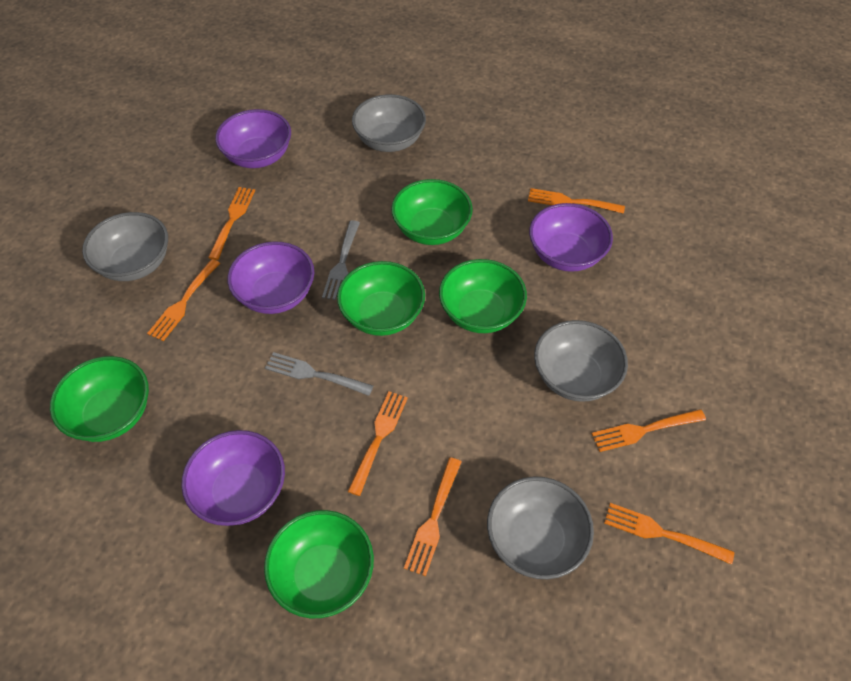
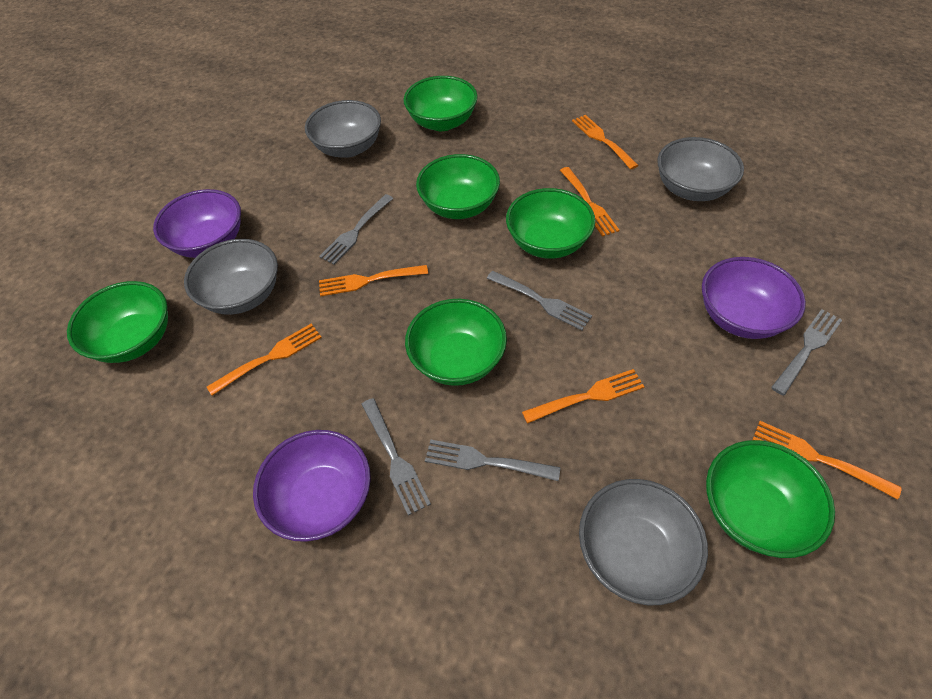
green bowl: [50,356,149,442] [264,510,374,618] [337,261,425,336] [391,179,473,245] [439,259,527,333] = 5 -> [67,281,168,363] [403,76,478,131] [405,299,507,386] [416,154,500,219] [506,188,595,259] [706,440,835,558] = 6
grey fork: [265,352,373,396] [322,220,360,300] = 2 -> [319,194,394,264] [361,398,431,516] [425,440,560,481] [487,271,592,331] [771,309,842,396] = 5
orange fork: [147,259,220,341] [208,187,255,260] [348,391,408,496] [404,457,461,576] [528,188,625,214] [592,409,706,452] [604,503,734,565] = 7 -> [207,324,322,396] [319,265,428,296] [522,369,645,424] [560,167,619,237] [572,115,639,169] [752,421,901,500] = 6
purple bowl: [181,430,285,526] [215,109,291,168] [228,241,314,314] [529,203,613,272] = 4 -> [153,189,241,258] [253,430,371,542] [702,257,806,339] = 3

